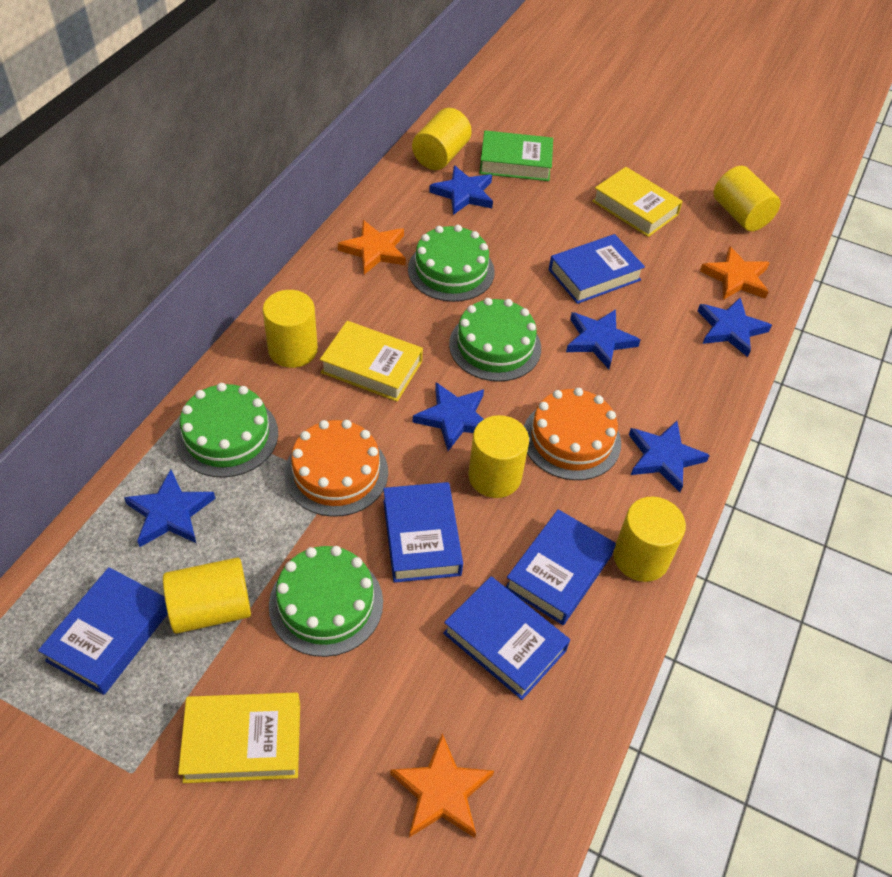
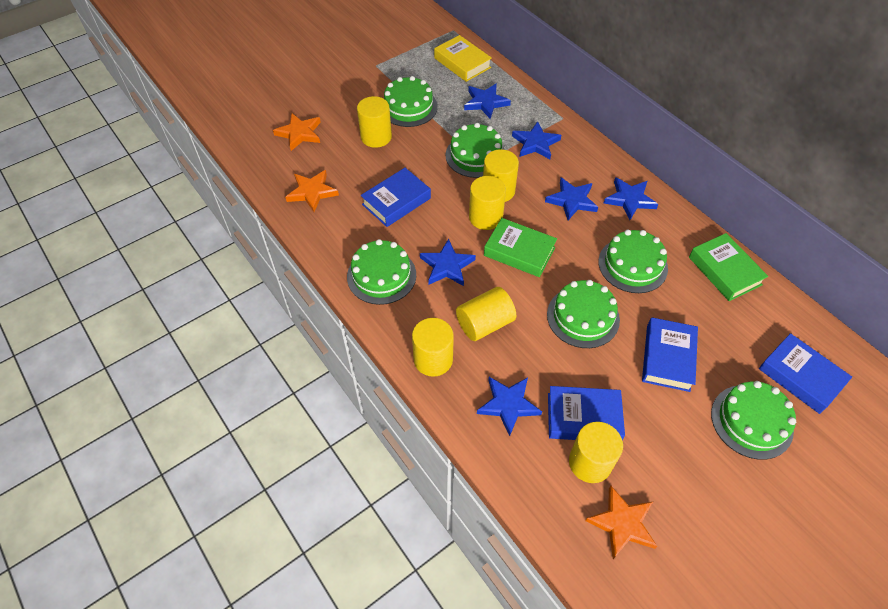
blue book: [38,567,168,695] [383,482,463,583] [443,576,570,700] [506,509,616,625] [549,234,645,304] = 5 -> [361,168,431,227] [548,386,625,440] [642,317,698,392] [759,333,852,414] = 4
green book: [479,130,553,181] = 1 -> [484,218,557,277] [689,233,768,301] = 2
green cake: [175,383,278,478] [269,546,383,657] [408,225,495,302] [449,298,541,382] = 4 -> [347,239,416,305] [384,76,438,127] [445,123,505,178] [547,280,620,348] [598,230,668,293] [711,381,796,460] = 6
orange cake: [284,420,388,517] [524,388,621,480] = 2 -> none = 0
yellow book: [178,693,300,783] [320,321,423,402] [592,167,683,237] = 3 -> [434,35,492,82] = 1

